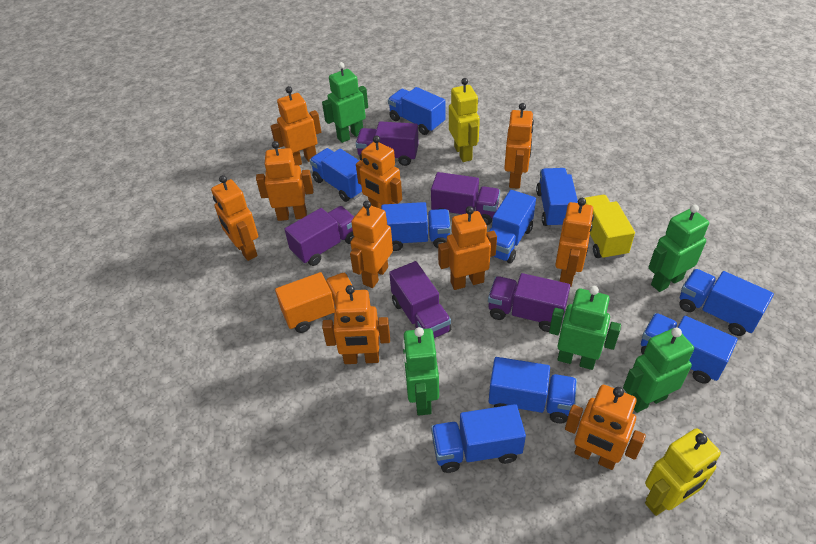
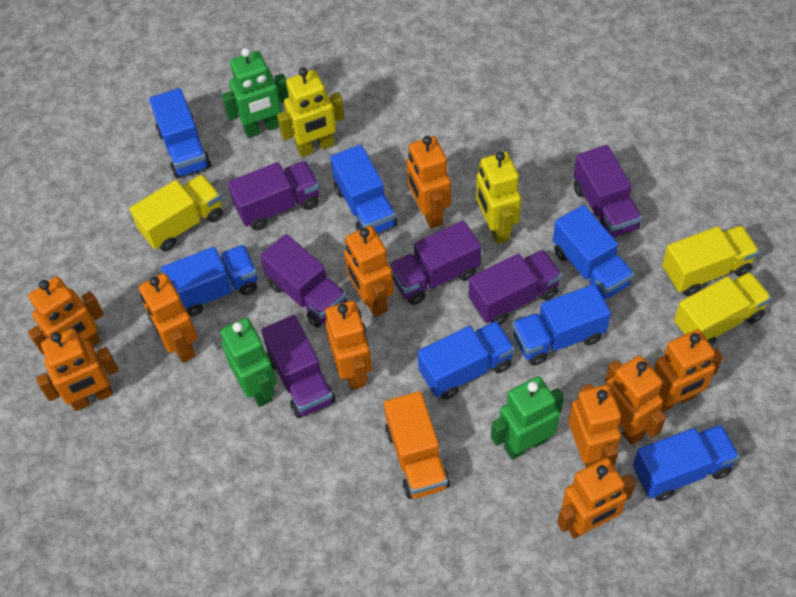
blue truck: [310,148,363,202] [381,202,451,251] [388,87,445,135] [431,404,526,473] [489,190,536,264] [489,357,577,423] [536,168,578,228] [641,313,738,384] [679,269,774,336] = 9 -> [149,88,211,178] [161,245,258,316] [330,144,397,233] [418,321,515,400] [512,284,611,366] [553,205,634,300] [633,424,740,501] = 7
green robot: [322,62,368,143] [402,327,439,415] [549,286,621,370] [623,327,694,413] [648,205,709,292] = 5 -> [220,318,276,407] [222,48,289,138] [491,376,564,460] = 3
purple truck: [284,206,354,266] [356,121,419,166] [389,261,451,338] [431,172,500,225] [488,273,570,332] = 5 -> [228,161,319,230] [260,234,347,328] [261,315,336,418] [389,221,481,305] [469,250,562,325] [574,145,642,238] = 6
yellow truck: [585,195,635,260] = 1 -> [129,174,223,252] [662,225,759,296] [674,272,772,346] = 3

